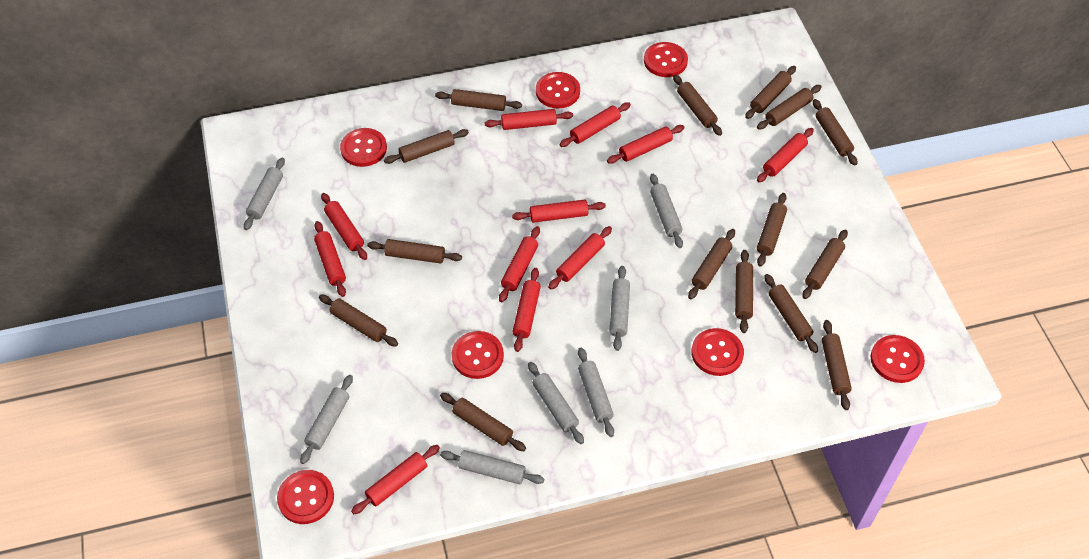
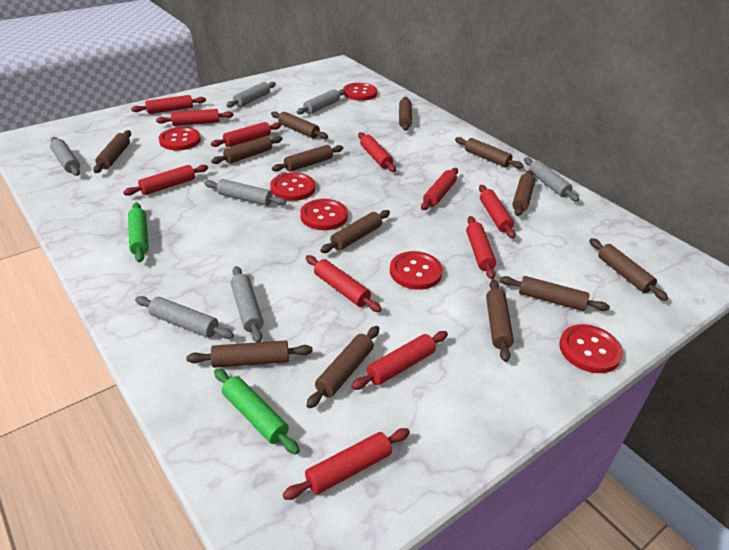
brown rolling pin: [319,295,398,346] [367,239,462,264] [384,129,469,164] [435,89,522,111] [440,393,526,451] [673,75,722,136] [688,229,735,299] [735,250,753,333] [745,66,796,119] [757,85,822,130] [757,193,787,267] [764,274,818,353] [802,229,848,299] [813,99,857,166] [822,320,852,410] = 15 -> [93,130,131,173] [186,340,313,368] [211,136,283,164] [271,111,328,139] [272,145,343,172] [306,326,379,409] [320,210,390,253] [399,97,412,131] [455,137,524,169] [486,279,514,362] [500,276,610,311] [512,170,535,216] [589,238,668,301] = 13
green rolling pin: none = 0 -> [128,202,149,263] [214,368,299,455] = 2
red button: [277,470,334,524] [340,128,387,167] [452,331,504,379] [536,72,580,108] [644,42,688,77] [691,328,744,376] [871,335,925,383] = 7 -> [159,127,201,150] [270,173,315,201] [300,199,348,230] [343,83,377,101] [390,251,443,290] [559,324,623,373] = 6

